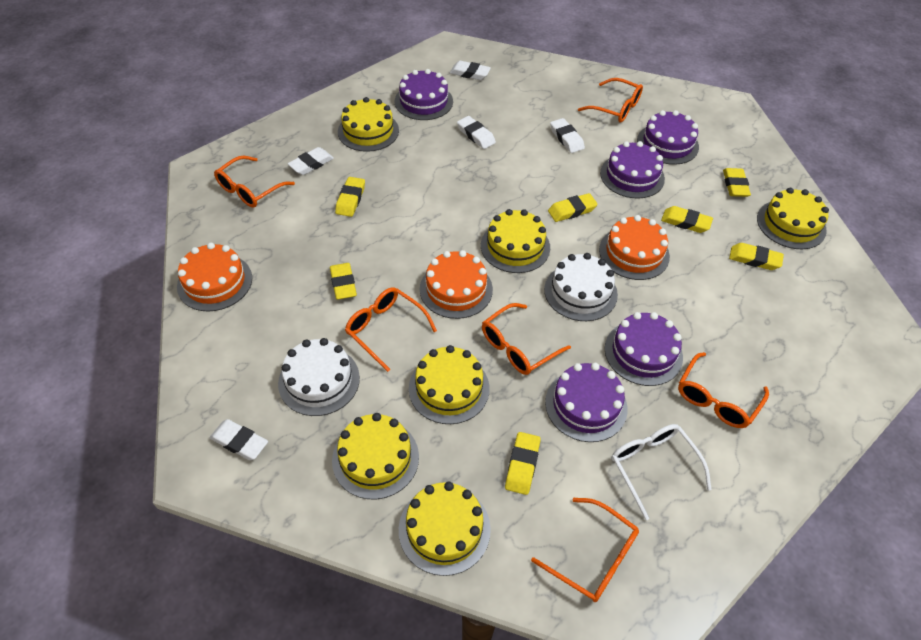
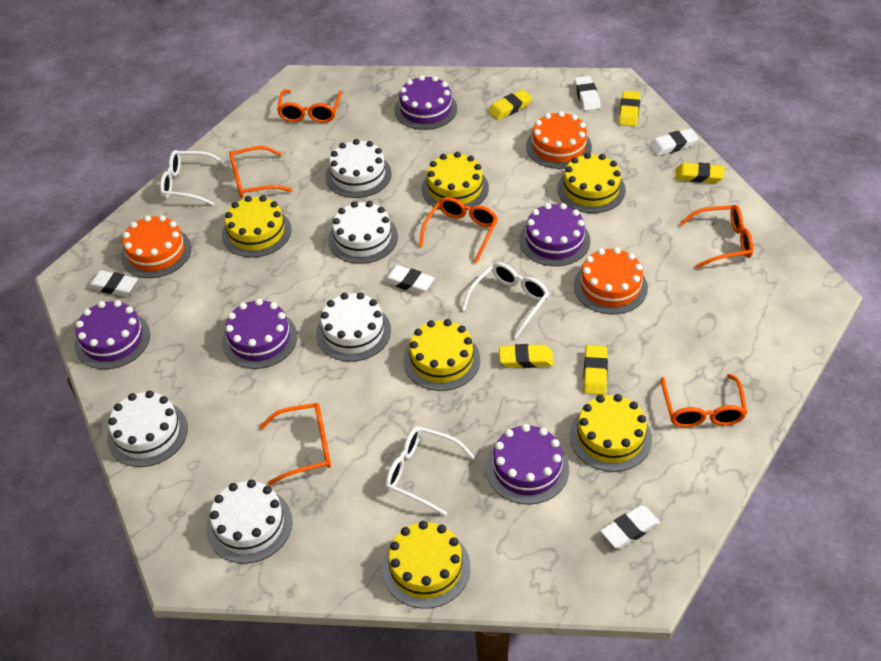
white cake: [278,338,360,416] [544,253,618,321] = 2 -> [107,390,188,467] [207,480,292,564] [316,292,391,362] [325,139,392,198] [328,201,398,264] = 5
white glasses: [611,424,712,520] = 1 -> [160,150,228,206] [385,426,475,516] [462,262,549,338] = 3
yellow eraser: [330,263,357,300] [335,177,365,217] [505,432,541,495] [548,193,598,222] [661,206,713,233] [723,168,751,197] [729,243,784,270] = 7 -> [488,90,532,120] [499,344,554,368] [583,345,608,395] [619,91,640,126] [675,162,724,183] = 5

